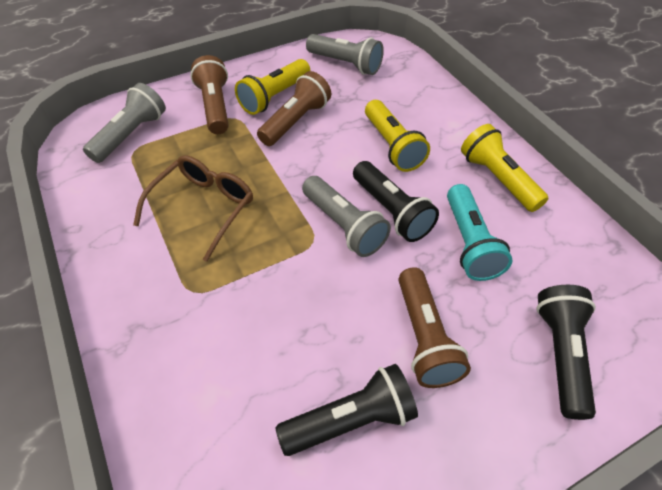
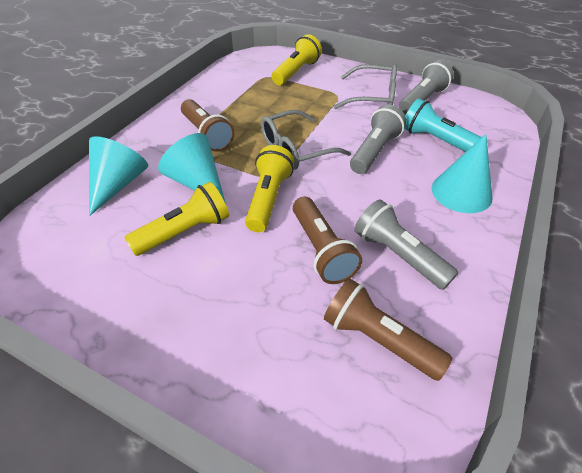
black flashlight: [275,364,418,456] [353,161,439,242] [536,285,596,420] = 3 -> none = 0
brown glasses: [133,155,253,262] = 1 -> none = 0
grey glasses: none = 0 -> [261,110,351,170] [333,64,397,109] = 2
turquoise cone: none = 0 -> [89,136,148,216] [158,133,226,204] [432,134,493,213] = 3

